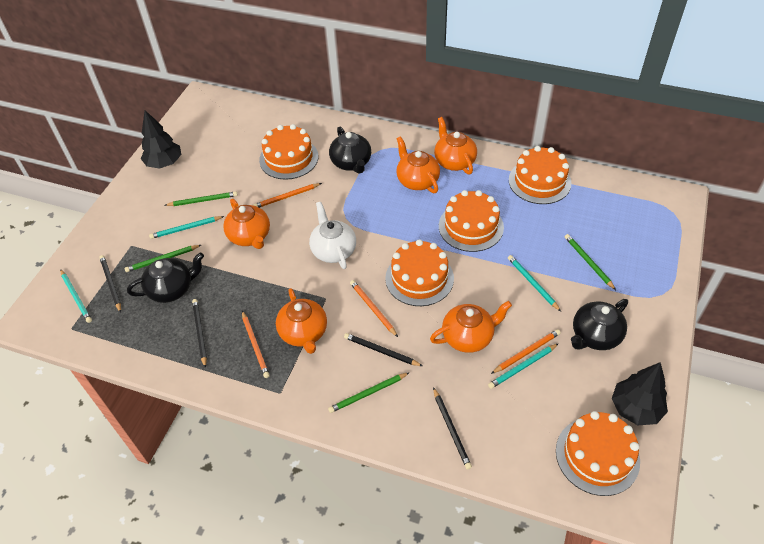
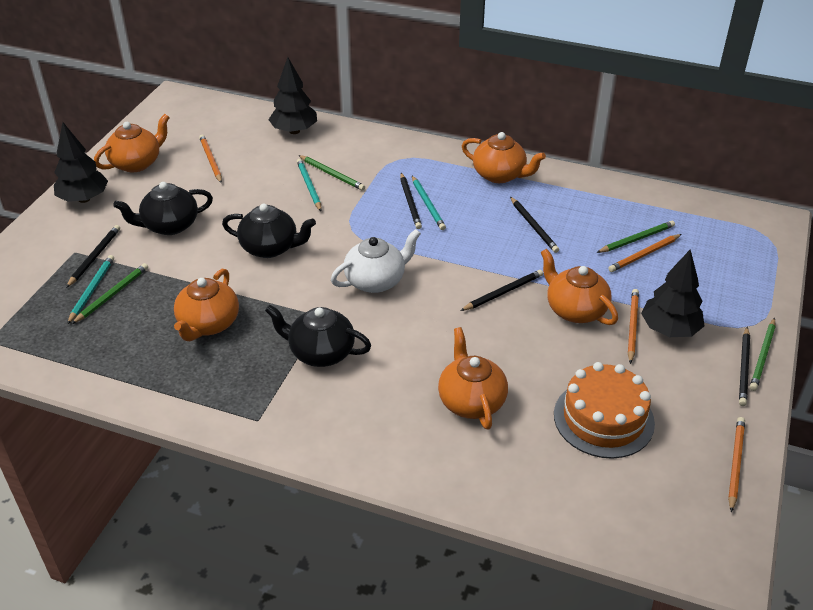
black pencil: [99,255,121,313] [192,299,207,368] [344,333,422,366] [433,387,472,470] = 4 -> [66,225,120,288] [400,173,422,229] [460,270,543,311] [510,197,559,253] [739,327,750,406] = 5
black tree: [141,110,181,169] [612,362,668,425] = 2 -> [54,122,108,203] [269,57,317,134] [641,249,705,337] = 3
orange cake: [259,124,318,180] [385,239,454,306] [439,190,504,252] [509,146,572,204] [556,411,640,496] = 5 -> [554,362,655,459] = 1
turquoise pencil: [60,269,92,323] [149,216,224,239] [488,344,558,389] [508,255,561,311] = 4 -> [67,255,114,324] [297,159,322,211] [412,176,446,230] = 3

